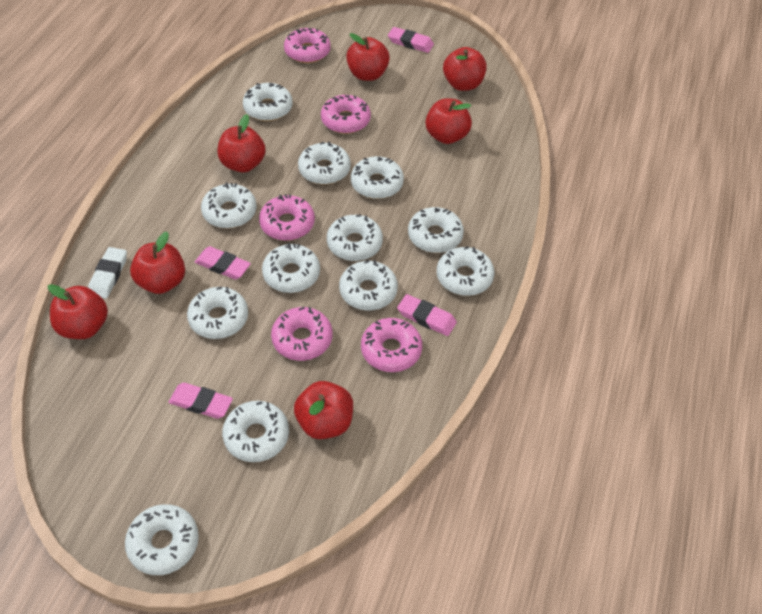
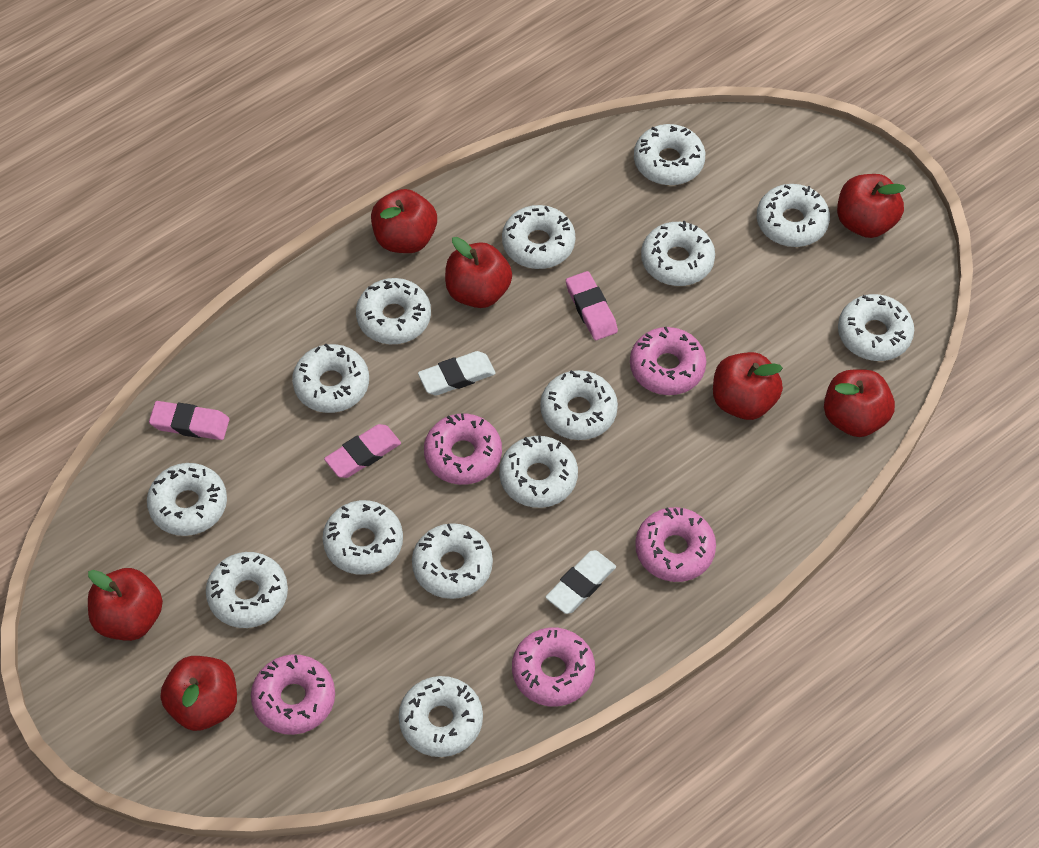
pink eraser: [169,383,233,419] [195,246,251,280] [388,27,434,53] [397,294,457,336] = 4 -> [149,401,229,440] [324,424,401,478] [566,271,618,340] = 3
white donut: [125,504,199,575] [187,287,248,339] [201,182,257,228] [222,401,289,462] [243,83,293,121] [262,243,320,293] [298,141,351,185] [327,214,383,261] [339,260,398,311] [351,156,404,199] [408,207,464,253] [437,246,494,296] = 12 -> [147,463,227,536] [206,552,288,628] [292,344,369,413] [323,500,403,575] [356,278,431,344] [398,676,483,757] [412,523,493,599] [499,436,578,508] [502,205,575,269] [540,370,618,440] [634,124,705,185] [641,221,715,286] [757,184,830,247] [838,294,914,361] = 14
white eraser: [88,247,127,299] = 1 -> [418,351,496,395] [546,550,616,614] = 2

